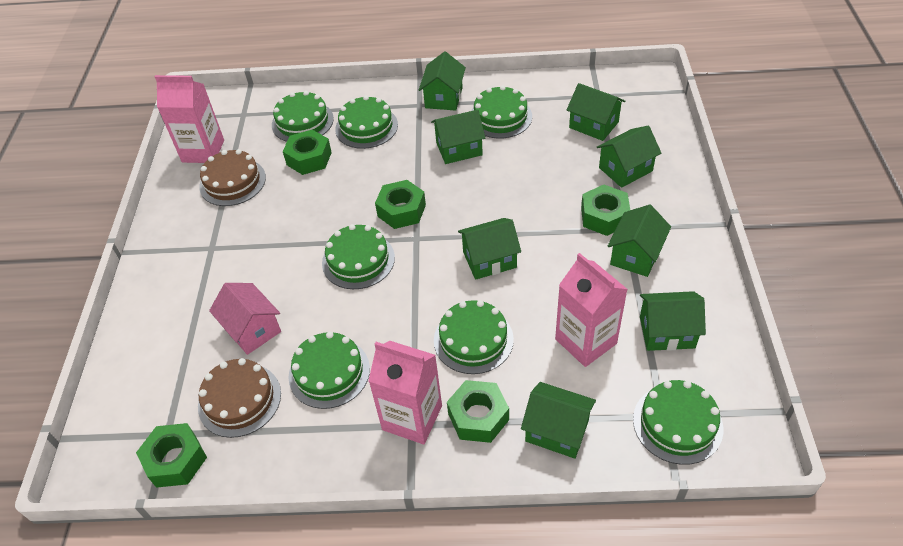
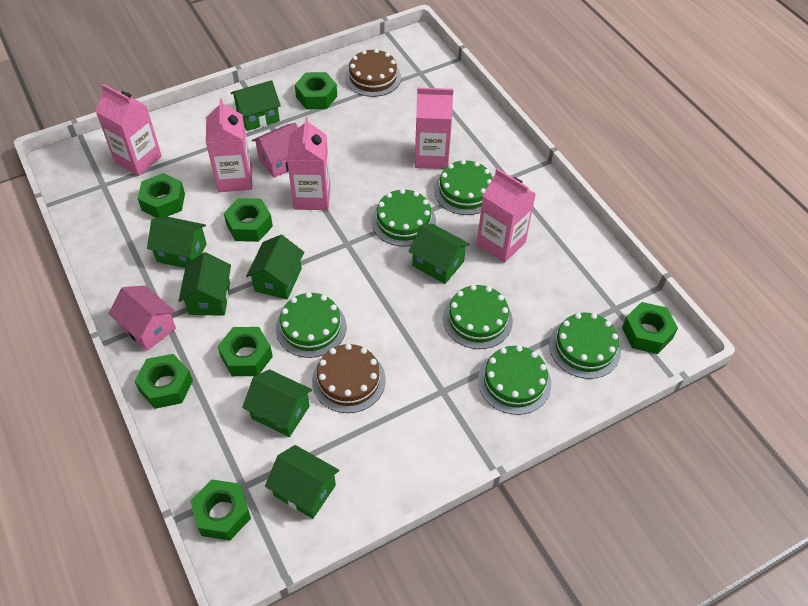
green cake: [272,91,334,142] [289,332,370,409] [322,224,395,289] [335,95,398,149] [434,300,514,374] [471,85,532,139] [633,380,723,465] = 7 -> [276,292,346,358] [372,189,436,247] [434,160,493,215] [443,285,513,349] [478,345,551,415] [549,313,621,379] = 6
green house: [419,51,466,111] [431,110,485,164] [458,218,521,280] [521,382,596,459] [567,83,625,141] [597,126,661,188] [608,205,671,277] [640,291,706,351] = 8 -> [147,216,207,268] [179,252,231,316] [230,80,281,131] [242,369,312,437] [246,235,304,300] [265,445,339,519] [408,224,470,284] = 7
green nut: [136,423,207,488] [283,130,332,175] [375,180,426,229] [447,380,509,443] [581,185,630,236] = 5 -> [134,354,193,409] [138,173,185,218] [190,480,251,541] [218,327,273,376] [224,198,273,242] [295,72,337,109] [622,302,678,354] = 7
pink carton: [155,75,224,163] [368,341,442,444] [555,253,628,367] = 3 -> [96,84,162,176] [206,99,252,192] [287,117,331,210] [415,88,453,169] [477,168,536,263] = 5
pink house: [209,283,281,355] = 1 -> [108,286,176,351] [252,123,298,178] = 2

